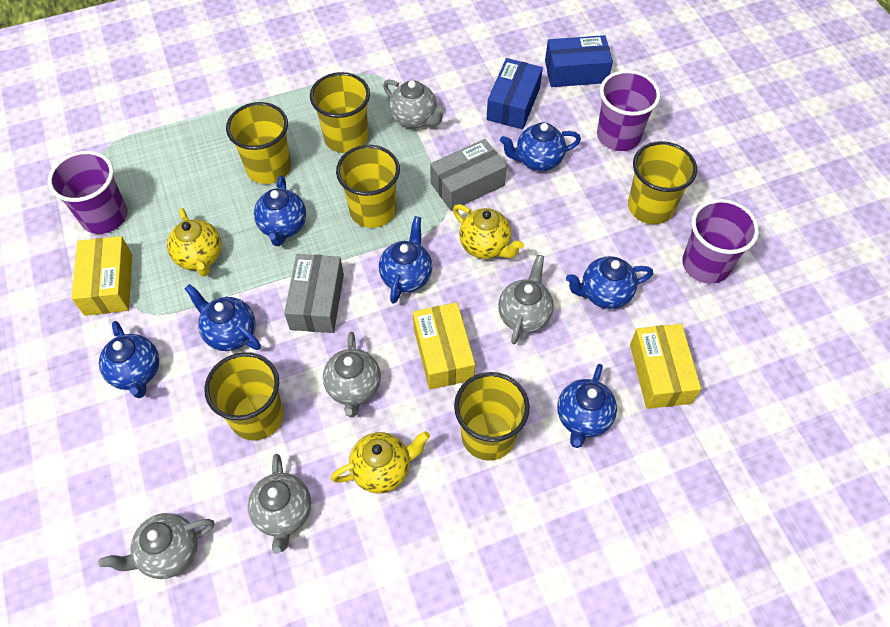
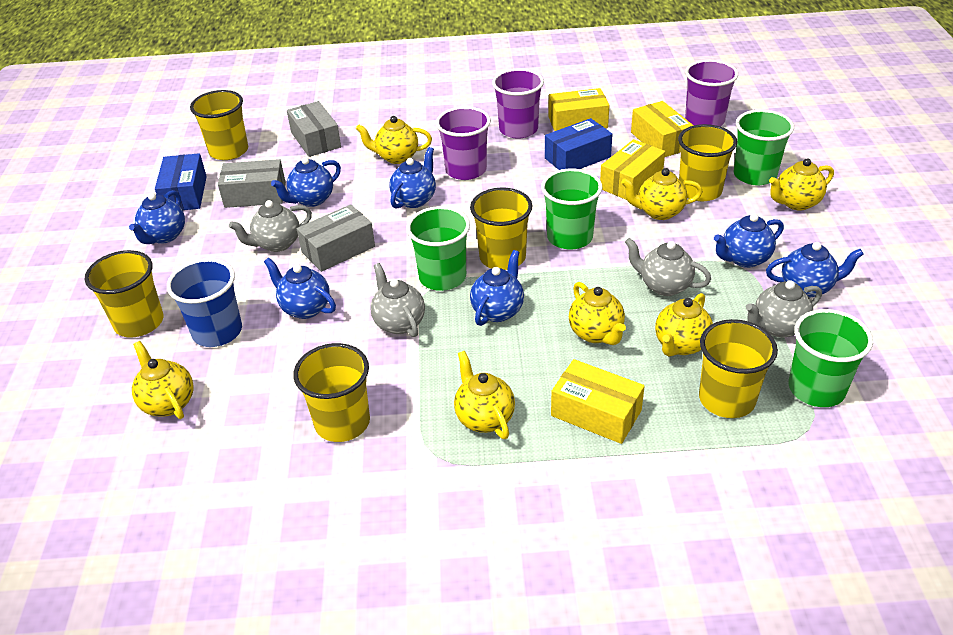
blue cup: none = 0 -> [167,258,242,347] = 1
green cup: none = 0 -> [406,206,470,291] [541,169,602,249] [734,109,794,185] [789,309,873,407] = 4
grey box: [284,254,344,333] [430,139,507,211] = 2 -> [218,159,286,208] [287,101,341,157] [297,204,375,272] = 3
grey teapot: [99,513,214,579] [248,454,311,554] [323,332,381,417] [383,79,446,128] [498,255,554,344] = 5 -> [229,200,312,252] [370,263,425,337] [625,238,711,296] [746,280,822,338] = 4
yellow box: [72,236,132,316] [413,302,475,389] [630,324,701,409] = 3 -> [548,88,609,131] [551,359,645,444] [600,139,665,200] [631,101,694,157] = 4
yellow teapot: [167,208,222,277] [331,431,430,494] [453,204,524,259] = 3 -> [132,341,194,419] [356,116,432,164] [454,351,515,439] [569,282,626,345] [621,168,703,220] [655,293,713,357] [769,158,834,211] = 7

